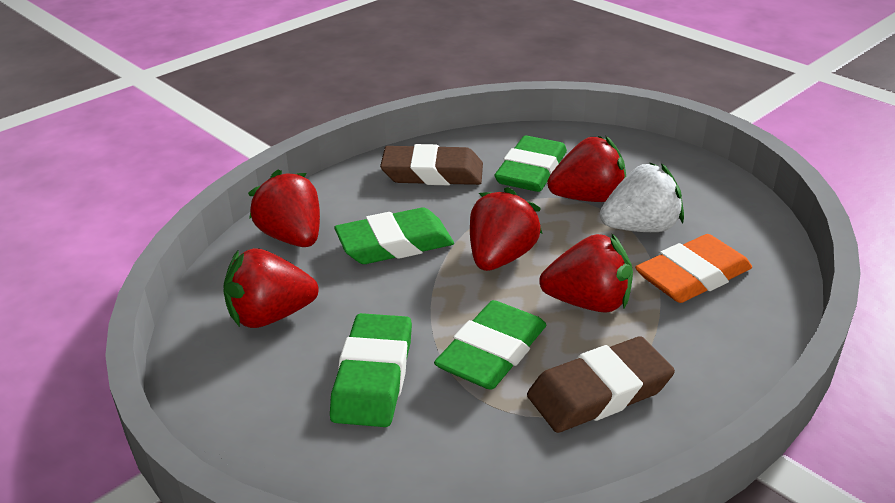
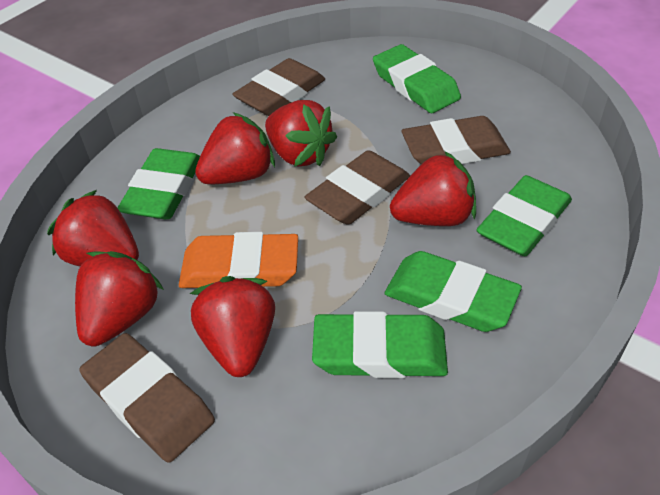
brown eraser: [380,144,483,185] [527,336,675,433] = 2 -> [79,333,215,463] [232,58,325,116] [305,150,410,225] [401,116,511,164] = 4
green eraser: [330,313,412,427] [334,208,454,264] [434,300,546,390] [494,136,567,192] = 4 -> [117,148,200,219] [312,311,448,378] [373,44,461,113] [384,251,522,332] [477,175,572,256] = 5
red strawberry: [223,248,319,328] [248,170,320,247] [470,187,543,271] [539,234,633,313] [547,136,626,202] = 5 -> [47,190,139,266] [75,251,164,347] [190,276,275,377] [195,112,275,184] [265,100,337,167] [390,151,476,226] = 6
white strawberry: [600,162,684,232] = 1 -> none = 0

